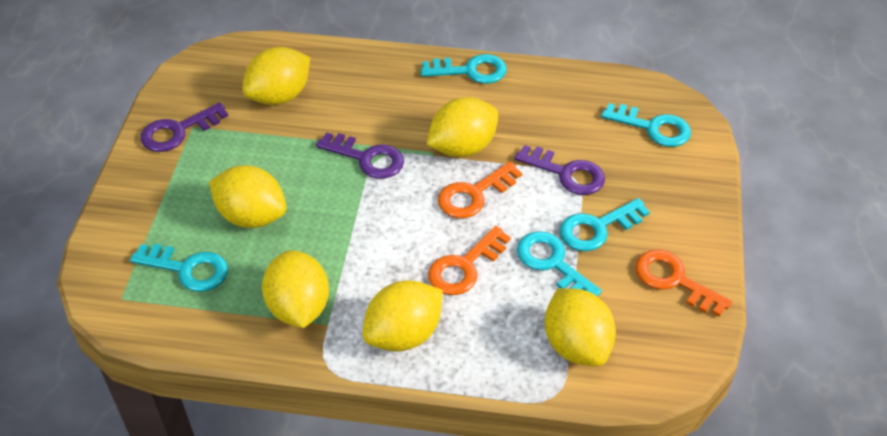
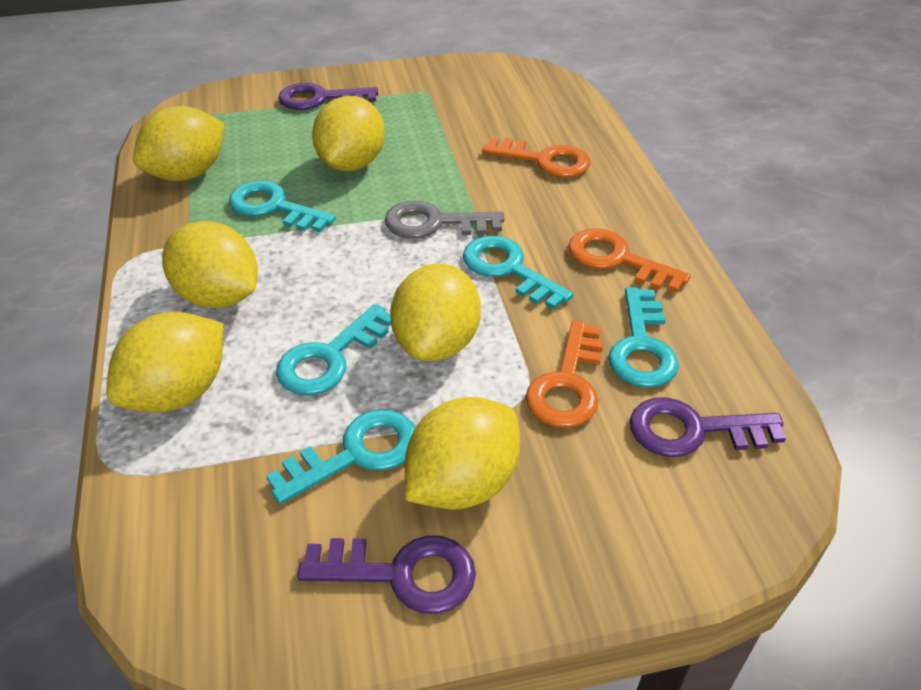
grey key: none = 0 -> [385,201,504,238] = 1

